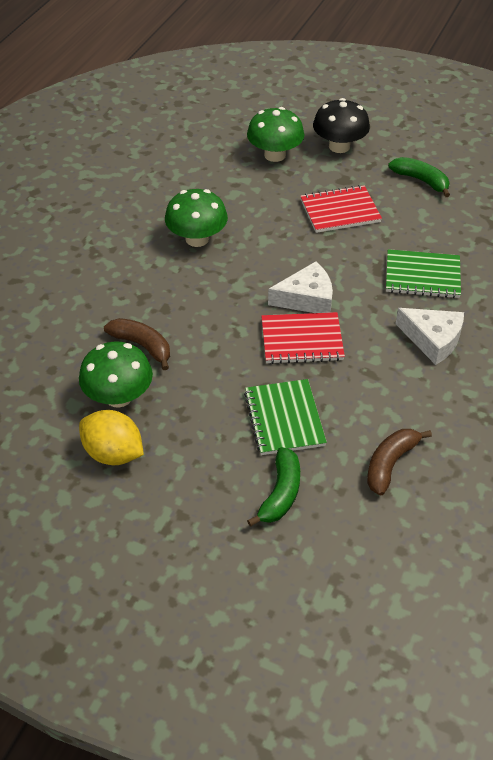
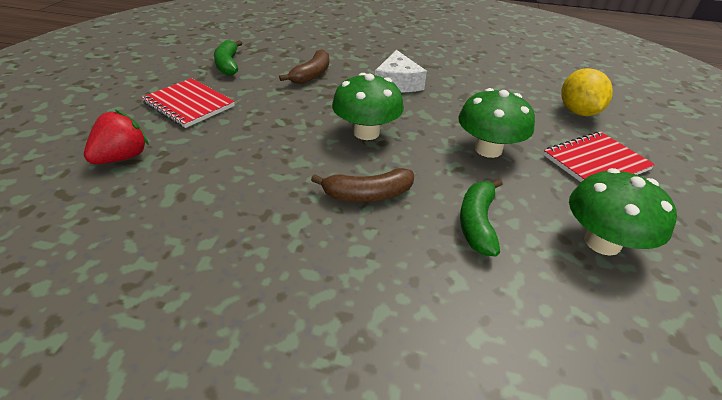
black mushroom: [313,98,370,153] = 1 -> none = 0
green notebook: [244,379,327,455] [386,249,461,298] = 2 -> none = 0
red strawberry: none = 0 -> [84,109,149,164] = 1
white cheese: [268,261,333,313] [396,308,464,365] = 2 -> [375,50,427,92] = 1

